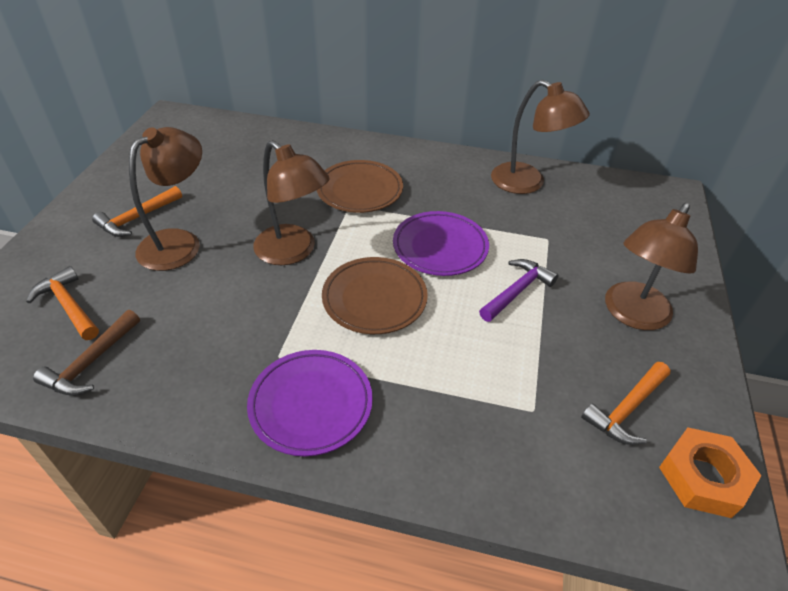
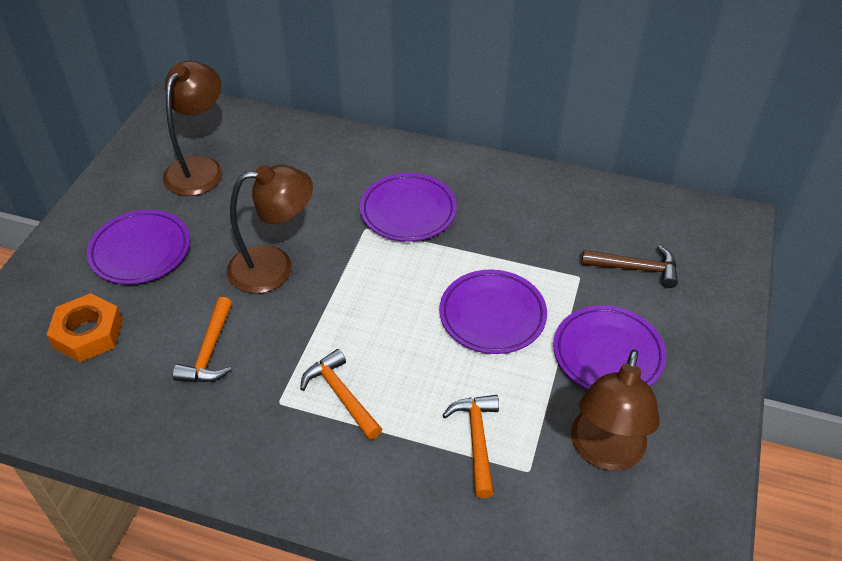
brown lamp: [129,127,202,271] [253,140,330,265] [491,80,590,194] [605,203,698,330] = 4 -> [163,61,222,196] [227,165,313,294] [571,349,660,471] = 3
brown plate: [317,160,403,213] [322,257,428,334] = 2 -> none = 0
purple hammer: [479,259,558,322] = 1 -> none = 0
purple plate: [247,350,373,456] [393,211,489,276] = 2 -> [87,210,190,284] [360,173,457,242] [440,269,547,354] [553,305,666,390] = 4

